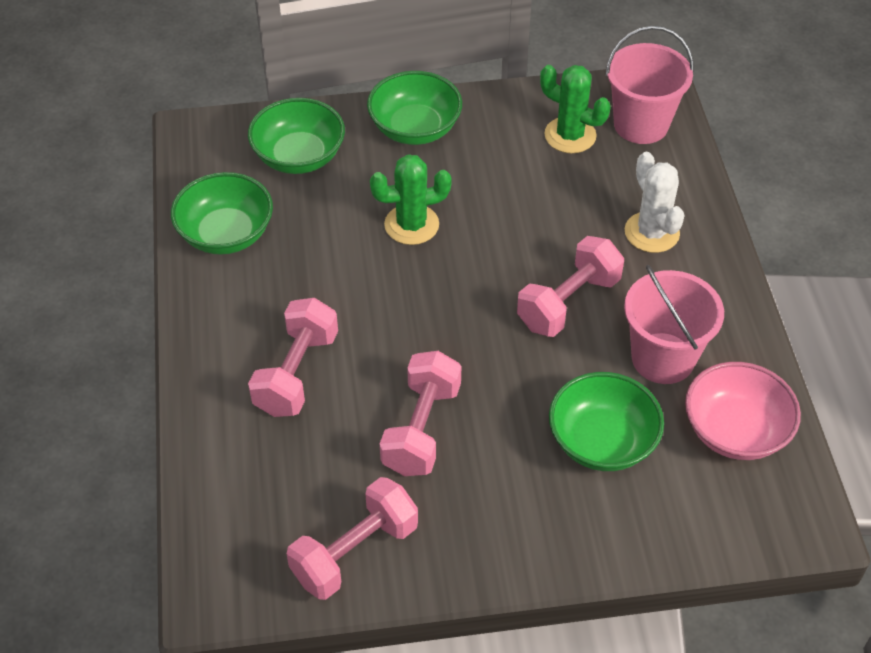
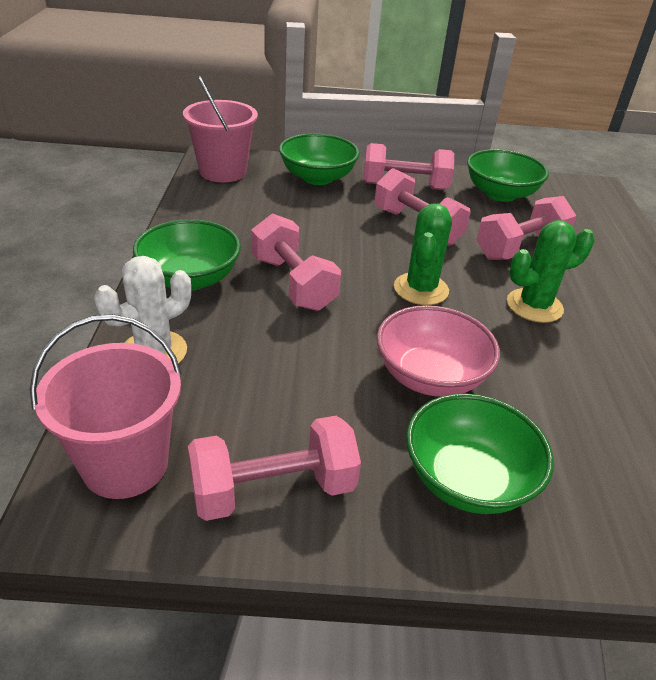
pink dumbbell: [248,298,338,417] [287,477,418,600] [380,351,461,476] [517,236,624,337] = 4 -> [188,416,361,521] [251,213,341,311] [363,143,454,190] [374,168,471,246] [477,196,576,260] = 5

